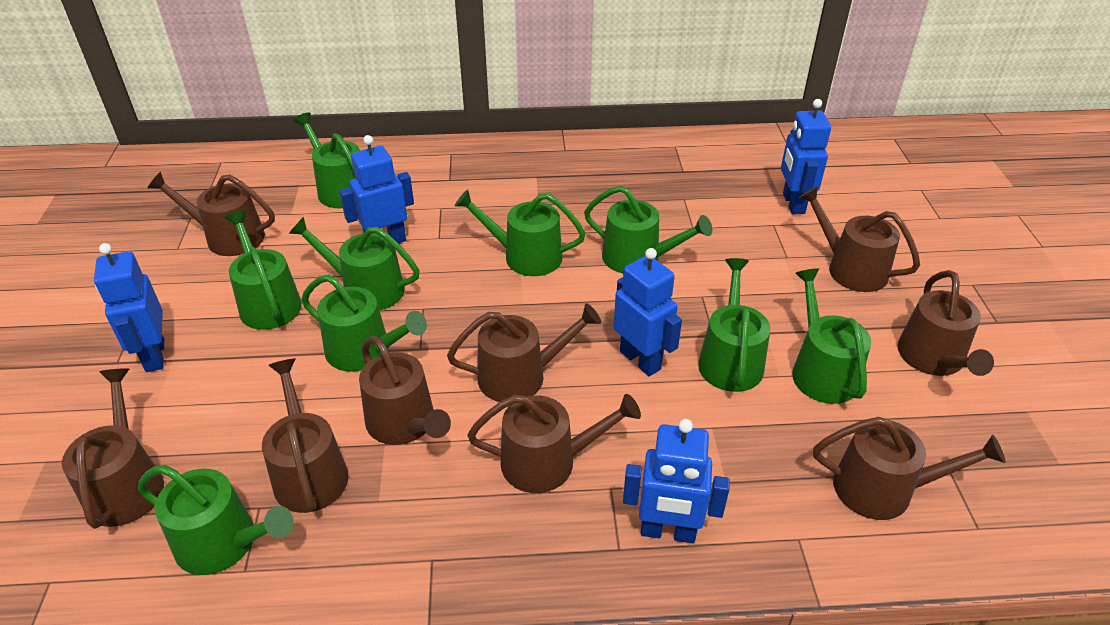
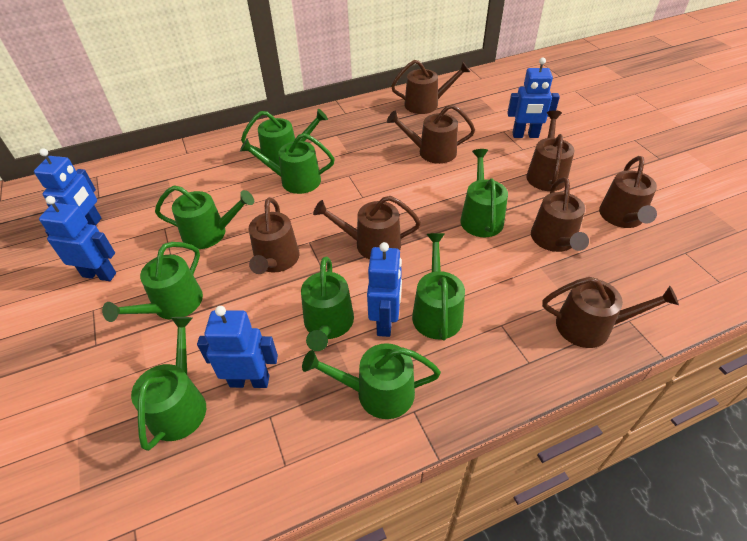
brown watering can: [62,368,164,529] [148,172,275,256] [262,359,349,513] [359,336,451,445] [447,303,601,402] [467,394,641,493] [799,186,920,292] [813,417,1006,520] [897,270,994,376] = 9 -> [249,197,299,274] [313,196,421,260] [387,104,475,164] [391,60,470,114] [526,110,574,191] [531,177,589,252] [542,277,679,348] [599,156,657,228] = 8

